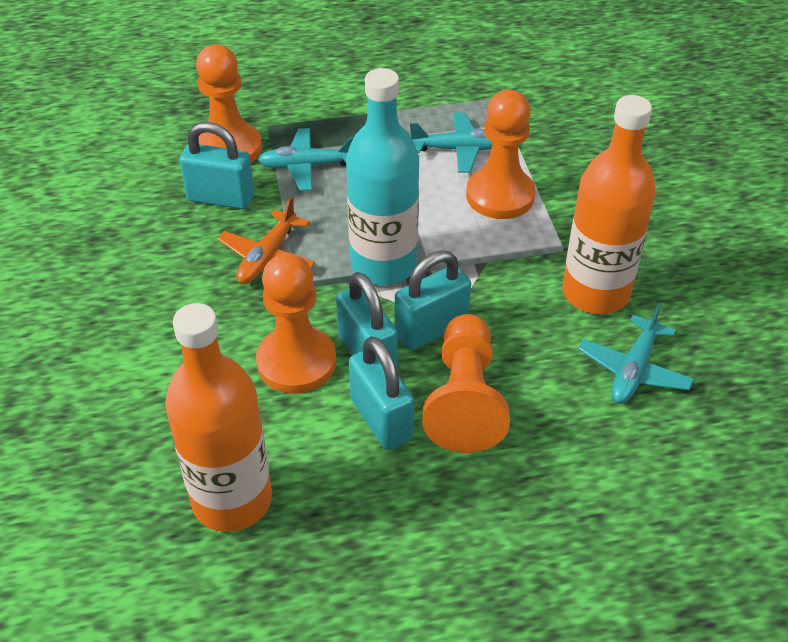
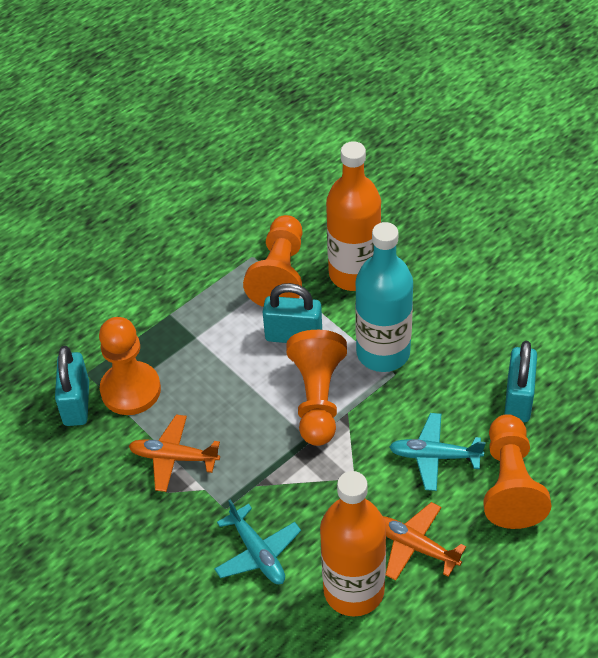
orange plane: [218,197,315,284] = 1 -> [129,415,220,492] [383,502,466,581] = 2
turquoise padlock: [179,122,254,209] [336,272,398,369] [349,336,414,450] [395,250,471,350] = 4 -> [55,346,89,426] [263,283,322,343] [504,341,537,422] = 3
turquoise plane: [258,128,354,191] [410,112,493,173] [578,303,694,404] = 3 -> [214,500,301,584] [389,413,485,491] = 2

